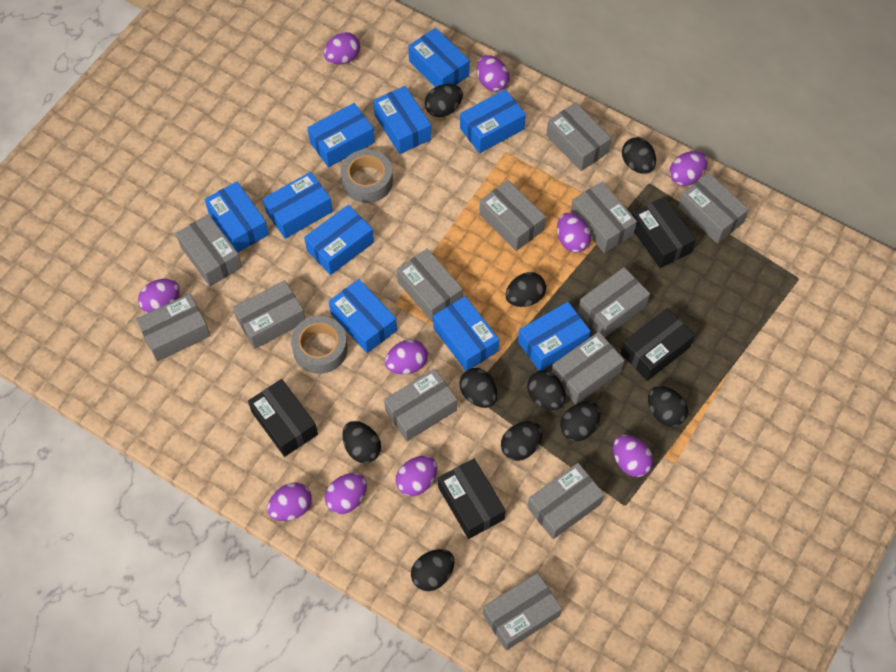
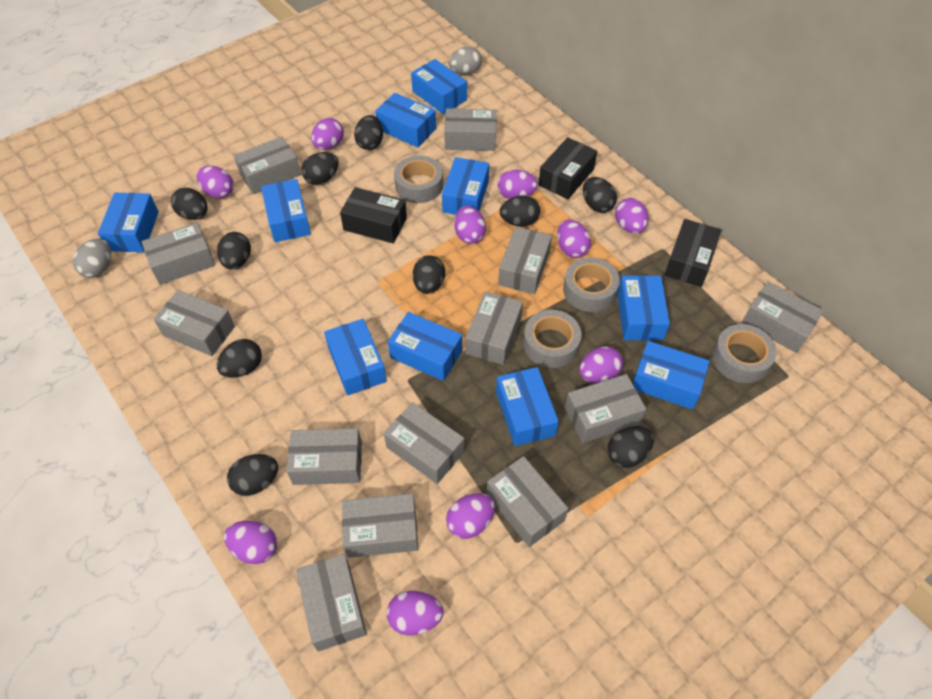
black box: [248,379,318,457] [438,459,506,539] [621,308,695,381] [632,197,696,268] = 4 -> [340,187,407,243] [538,137,597,199] [664,219,721,287] = 3
grey egg: none = 0 -> [73,238,111,278] [449,46,482,75] = 2
grey tape: [291,316,347,374] [341,149,393,203] = 2 -> [394,155,443,203] [523,310,582,368] [563,257,620,312] [712,324,777,383] = 4

